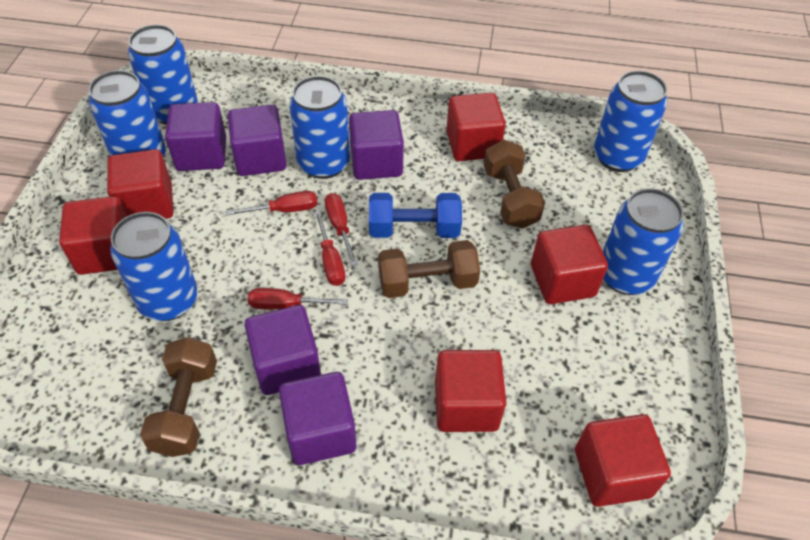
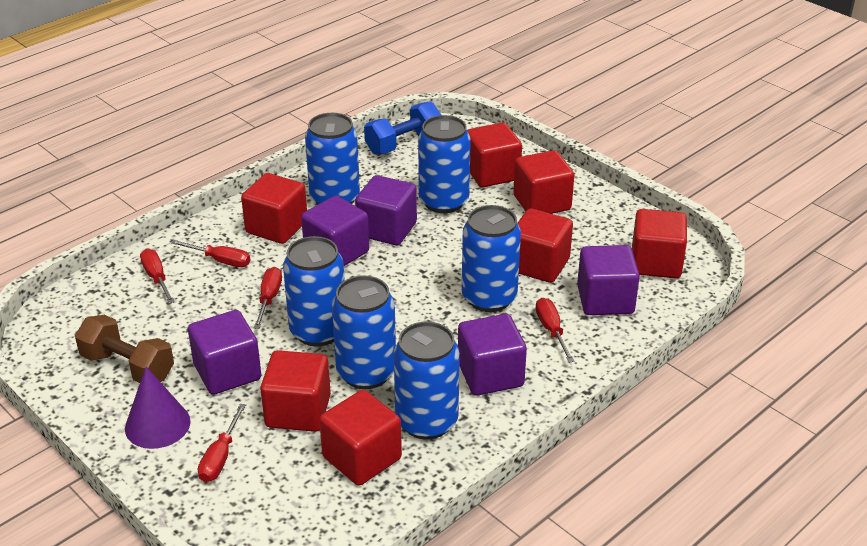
brown dumbbell: [140,337,217,457] [378,240,480,298] [484,140,545,229] = 3 -> [75,315,174,383] = 1
purple cone: none = 0 -> [125,367,190,449] = 1
red cube: [59,196,127,275] [107,149,174,219] [435,350,506,432] [446,93,506,161] [531,225,608,304] [575,414,671,507] = 6 -> [241,173,307,244] [260,350,331,432] [319,390,402,486] [467,123,522,187] [513,150,574,214] [518,209,573,283] [632,209,687,278] = 7
red screwdriver: [226,191,318,215] [248,288,348,310] [315,211,346,286] [325,193,357,266] = 4 -> [140,249,175,304] [171,240,250,267] [198,404,246,482] [254,267,282,329] [536,298,575,363] = 5

